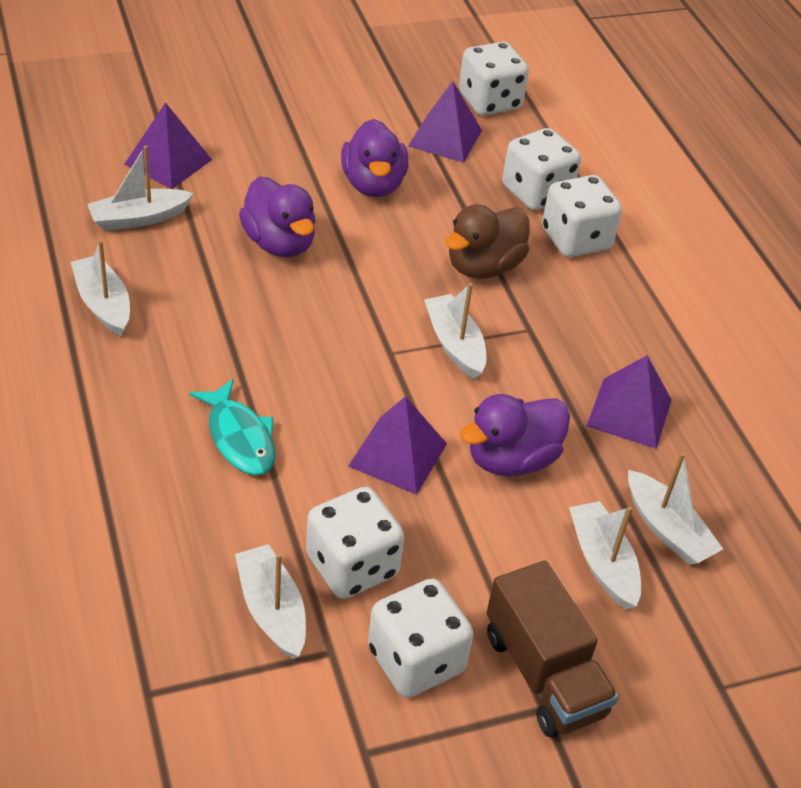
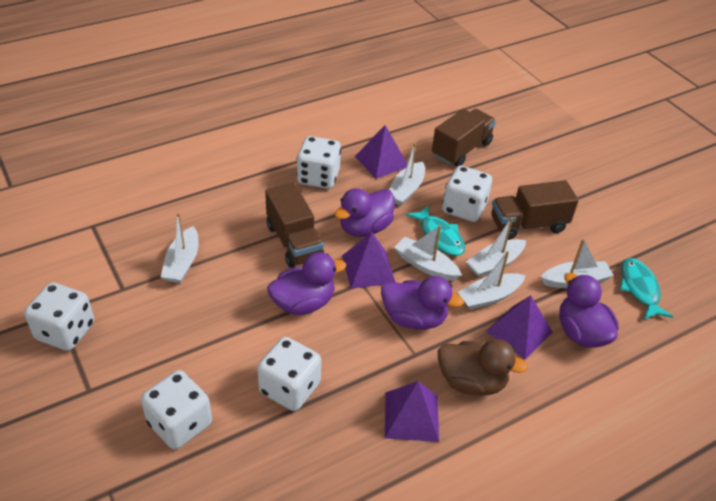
brown truck: [486,561,618,737] = 1 -> [265,183,324,268] [432,109,496,167] [491,180,579,240] = 3
purple duck: [239,176,316,258] [341,119,408,197] [460,394,570,476] = 3 -> [267,252,346,315] [334,188,395,237] [381,276,464,330] [559,273,619,348] = 4
turquoise fish: [189,379,276,475] = 1 -> [406,205,465,256] [620,258,673,320] = 2

